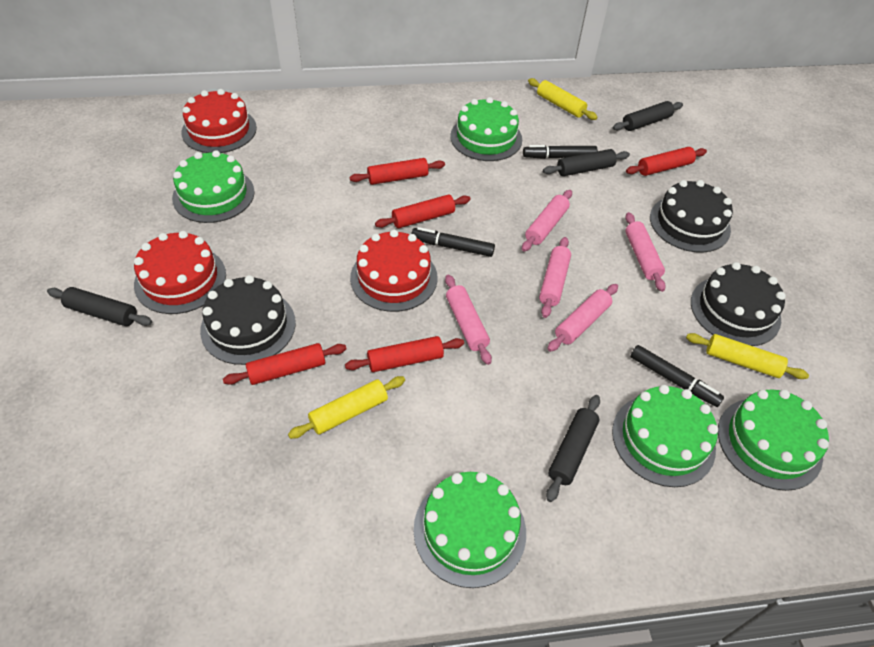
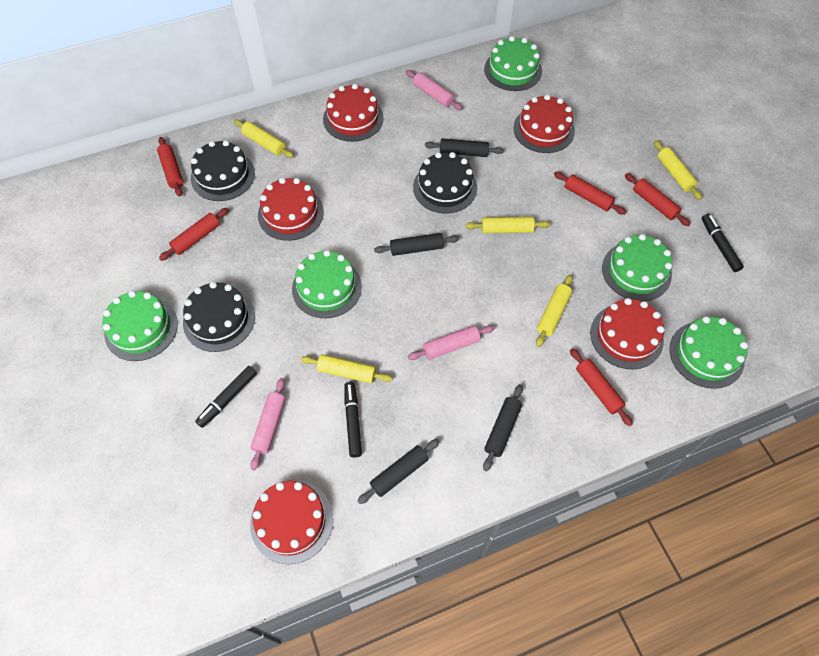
pink rolling pin: [445,275,492,365] [522,190,572,252] [539,237,571,318] [547,284,618,352] [625,212,666,292] = 5 -> [250,378,285,470] [406,70,462,110] [408,325,495,360] = 3
red cake: [134,231,226,314] [181,89,257,153] [350,230,438,312] = 3 -> [250,480,333,564] [258,178,324,241] [323,84,384,142] [513,95,575,153] [590,298,665,369] = 5
yellow rolling pin: [288,376,405,439] [528,78,598,120] [686,333,809,379] = 3 -> [234,119,294,158] [301,354,393,383] [465,217,550,233] [536,274,573,347] [654,140,702,200] = 5

